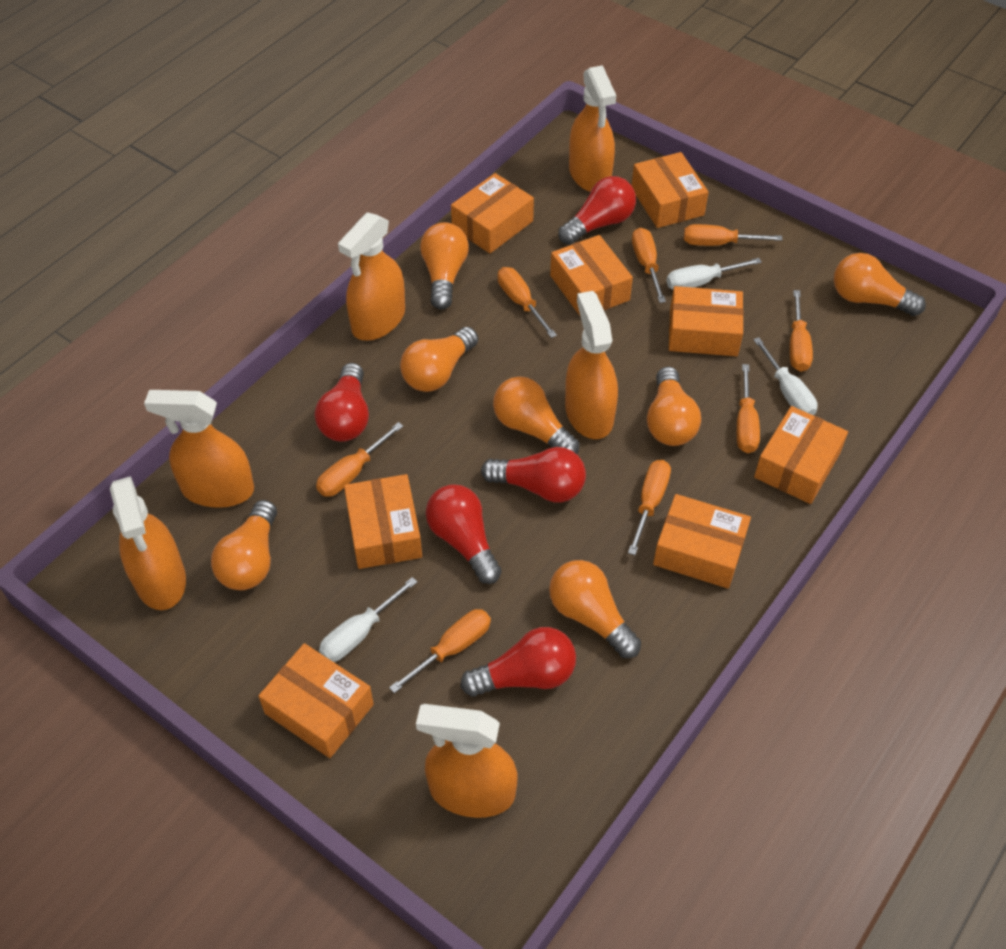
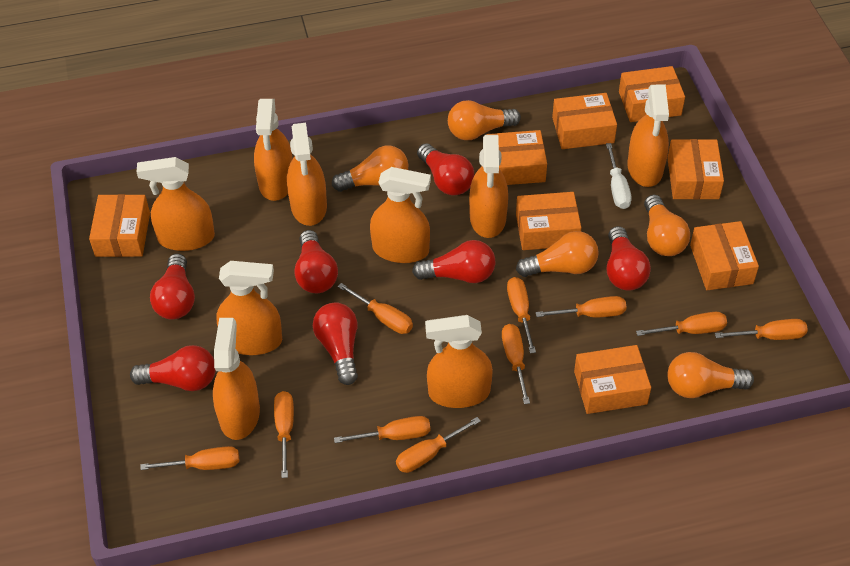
orange light bulb: [211,500,277,590] [400,327,478,392] [420,222,469,310] [493,377,580,454] [549,560,641,658] [647,367,701,446] [834,253,926,316] = 7 -> [332,146,408,192] [448,100,521,140] [516,231,599,277] [644,195,690,256] [667,352,754,398] = 5
orange screwdriver: [316,422,403,497] [389,609,491,693] [498,267,557,338] [628,460,671,555] [632,228,666,303] [684,224,782,246] [737,364,760,453] [790,290,813,372] = 8 -> [140,446,239,470] [274,391,294,478] [334,416,431,443] [338,283,413,334] [396,417,481,473] [502,324,530,404] [507,277,536,354] [536,296,626,318] [636,312,727,336] [715,319,808,340] = 10
orange spray bottle: [110,476,186,610] [144,390,254,508] [338,212,405,341] [416,704,517,818] [565,291,618,439] [569,65,616,192] = 6 -> [137,157,215,251] [213,318,260,440] [216,261,282,355] [254,99,293,201] [287,123,327,226] [370,167,431,263] [425,315,493,408] [469,135,508,238] [628,85,669,187] = 9
red light bulb: [315,363,369,442] [426,484,502,584] [460,627,576,697] [481,447,586,503] [558,176,636,245] = 5 -> [130,345,215,391] [150,253,195,319] [294,230,338,294] [313,302,358,385] [412,240,495,283] [417,143,474,196] [607,226,651,291] = 7
white screwdriver: [319,577,417,662] [666,258,762,289] [753,337,818,415] = 3 -> [606,143,632,209] = 1

